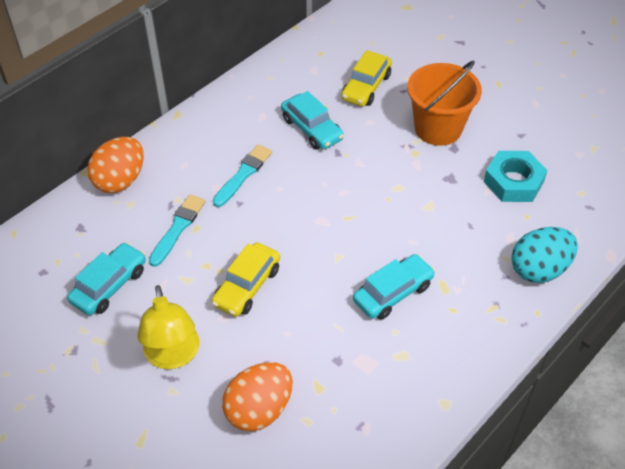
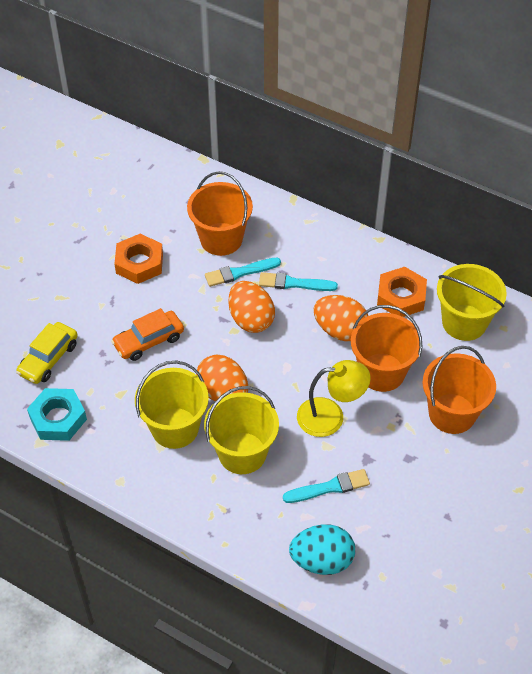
orange bucket: [407,60,482,146] = 1 -> [187,171,253,256] [351,305,422,392] [423,346,496,434] = 3
orange car: none = 0 -> [111,308,184,361] = 1
orange egg: [87,137,144,193] [222,362,293,431] = 2 -> [196,355,248,401] [228,281,275,333] [314,295,368,341] = 3
orange nut: none = 0 -> [114,234,163,284] [377,267,427,317] = 2
turquoise brush: [149,194,205,267] [213,144,272,207] = 2 -> [205,258,281,287] [259,272,338,291] [283,469,370,503] = 3
turquoise car: [67,242,146,315] [281,91,344,149] [353,254,435,320] = 3 -> none = 0
yellow bucket: none = 0 -> [135,360,209,449] [204,386,279,474] [437,264,507,341] = 3
yellow car: [212,243,280,317] [341,50,392,106] = 2 -> [16,322,78,384] = 1

